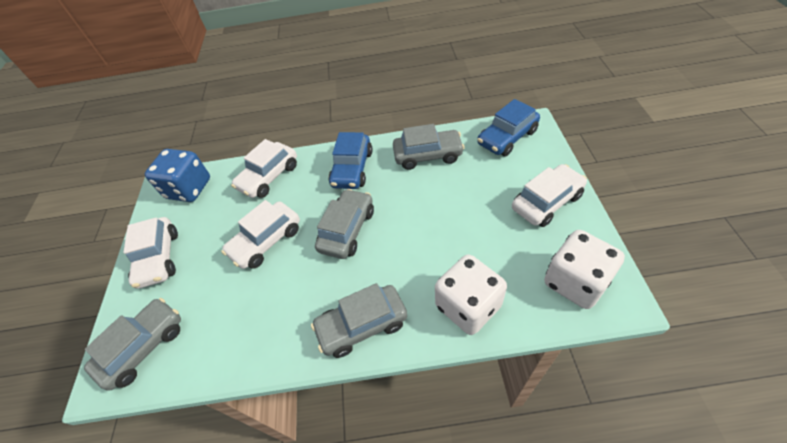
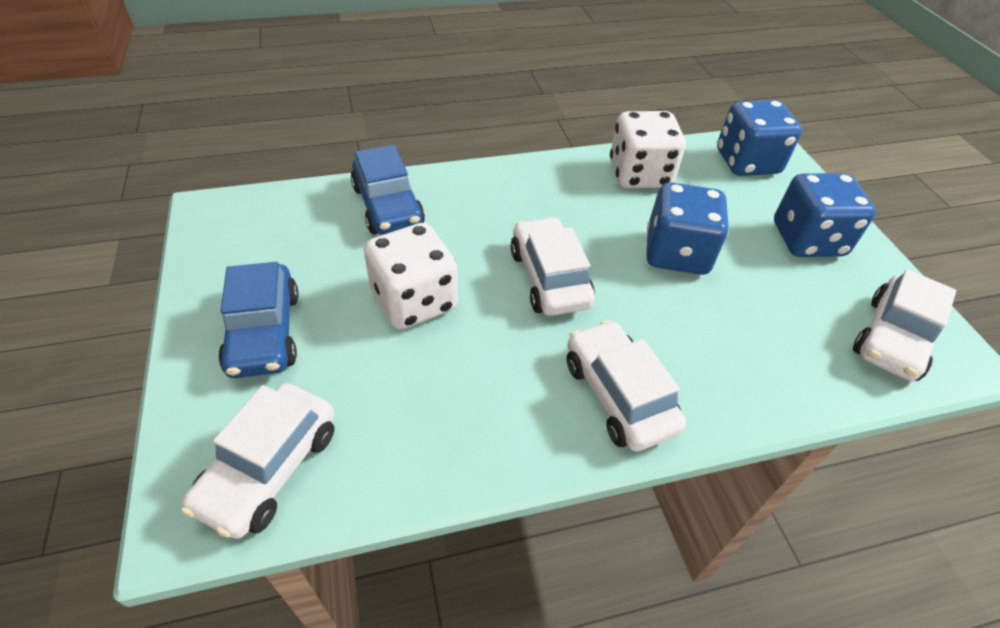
blue dice: [145,149,210,202] = 1 -> [646,182,729,275] [717,100,802,176] [774,173,876,257] = 3
grey car: [84,298,181,391] [311,283,407,358] [315,189,374,259] [393,124,465,170] = 4 -> none = 0

